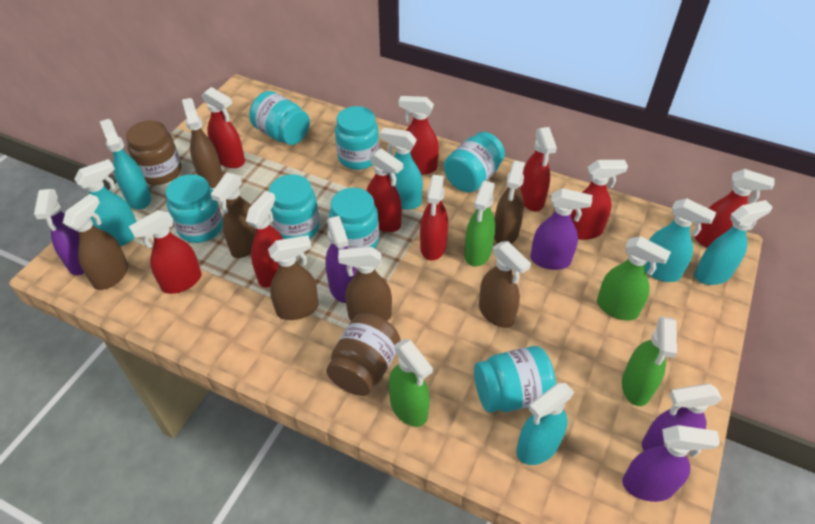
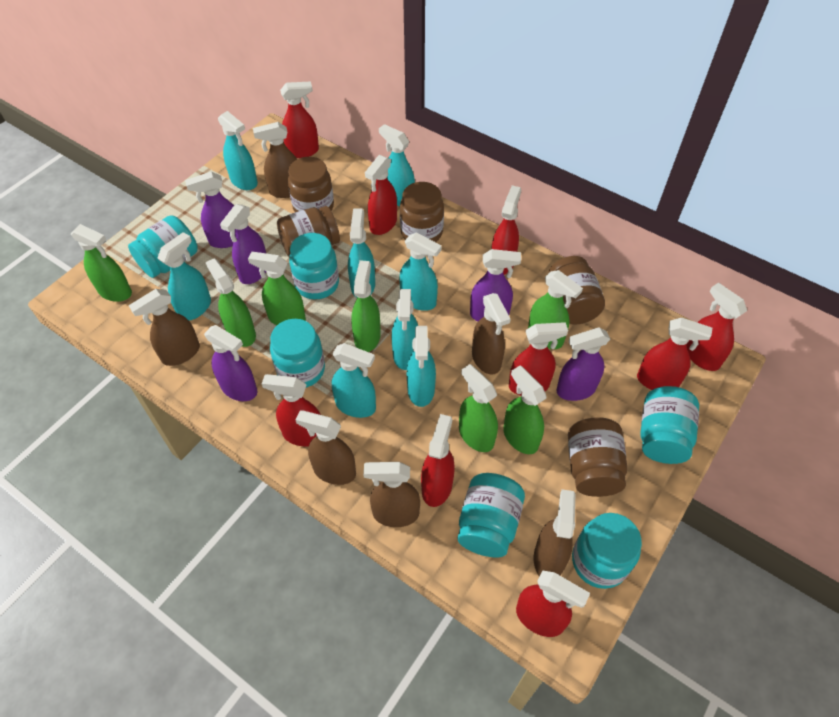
brown jar: [126,120,182,185] [326,313,400,396] = 2 -> [277,206,340,257] [288,157,334,212] [400,182,444,242] [549,256,605,324] [568,417,627,497] = 5
brown spray bottle: [63,194,128,290] [182,98,223,188] [211,173,256,258] [268,235,319,320] [338,247,392,321] [479,241,531,328] [494,160,525,244] = 7 -> [129,289,200,366] [253,122,297,198] [296,410,356,485] [363,462,420,527] [472,293,511,375] [534,489,575,577] = 6
green spray bottle: [389,339,433,427] [464,181,495,267] [597,236,671,320] [622,316,677,406] = 4 -> [71,224,132,302] [206,258,256,347] [248,252,306,325] [351,260,381,352] [459,364,498,452] [503,366,547,454] [528,270,583,349] = 7
turquoise jar: [166,174,223,243] [249,91,310,145] [269,174,320,239] [329,188,379,249] [335,106,379,170] [444,132,505,193] [474,346,556,413] = 7 -> [128,215,198,278] [270,319,325,387] [289,233,339,299] [458,473,525,558] [572,513,642,589] [640,386,699,464] = 6
turquoise spray bottle: [74,159,136,247] [100,119,151,210] [380,127,423,209] [516,383,574,465] [645,198,717,282] [694,200,772,285] = 6 -> [158,232,211,321] [218,111,258,190] [332,343,376,418] [348,208,375,298] [379,124,415,206] [392,289,418,370] [399,233,442,311] [406,326,436,407] = 8

